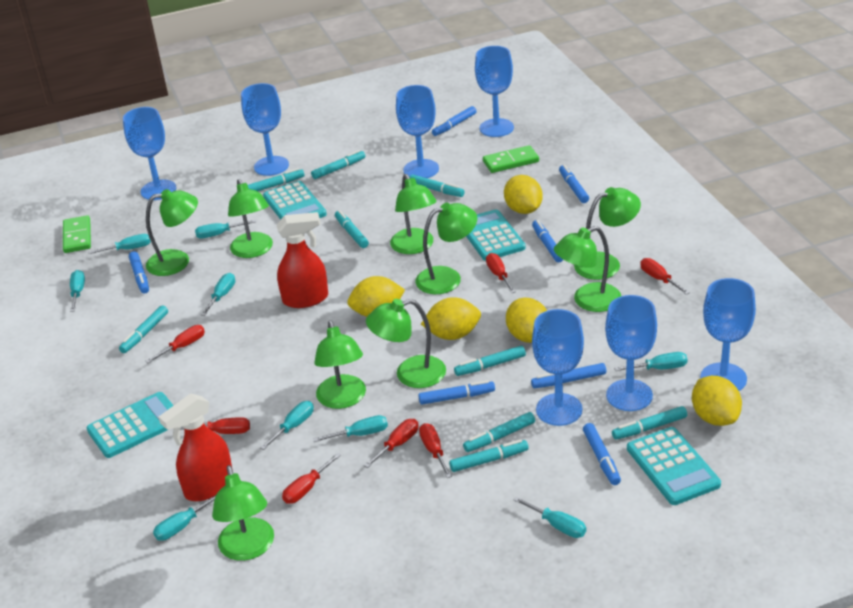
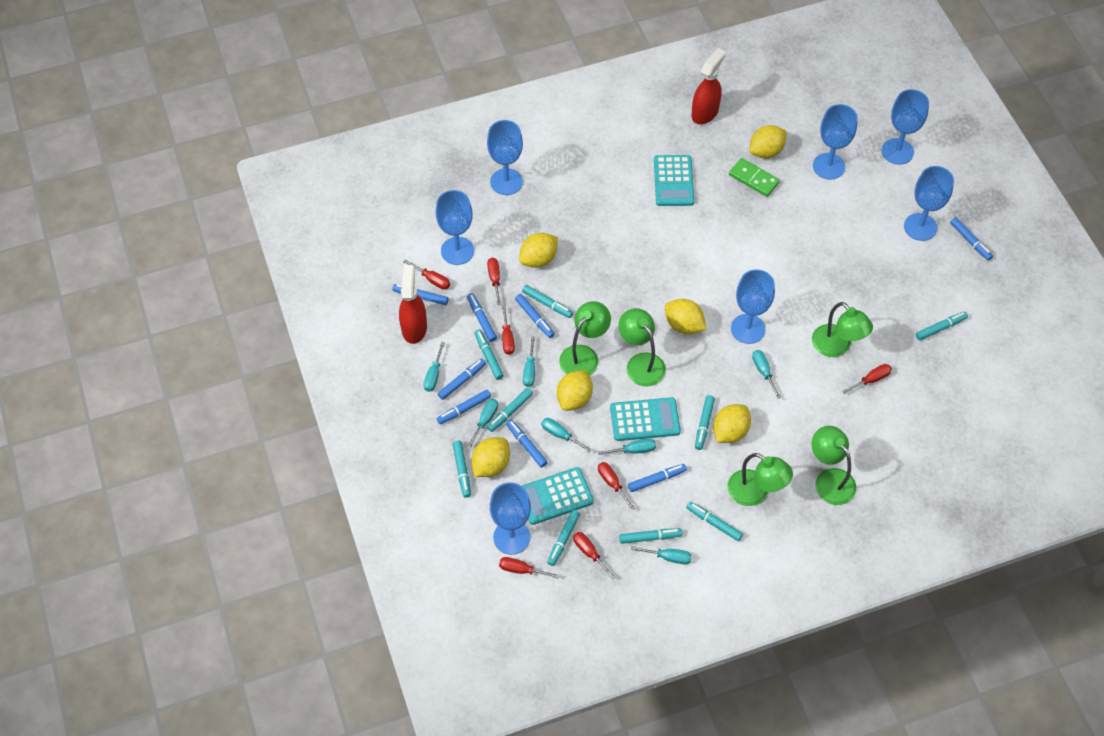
blue marker: [129,251,149,294] [418,380,495,405] [432,106,476,136] [531,363,606,388] [532,220,563,262] [559,165,589,203] [583,423,621,485] = 7 -> [392,284,448,305] [437,390,491,424] [438,359,486,400] [467,293,497,342] [506,419,548,468] [515,294,555,338] [628,464,687,492] [950,217,993,260] = 8
green domino: [63,215,91,253] [483,145,539,173] = 2 -> [729,158,780,197] = 1
green lamp: [146,189,198,276] [212,465,274,561] [228,179,273,258] [314,320,366,409] [366,299,446,388] [390,174,437,254] [415,203,477,294] [554,226,621,312] [574,187,641,280] = 9 -> [559,301,611,376] [618,308,666,386] [728,453,793,506] [812,302,873,357] [812,426,856,505] = 5
turquoise calculator: [87,392,174,458] [263,181,327,220] [466,209,526,261] [627,427,721,505] = 4 -> [522,467,594,525] [610,397,681,441] [654,155,694,206] = 3
turquoise screwdriver: [70,270,85,312] [88,234,151,254] [153,496,215,541] [195,220,256,239] [201,273,235,316] [260,401,314,450] [313,415,388,442] [513,496,586,538] [614,352,687,371] = 9 -> [424,342,445,392] [467,399,498,448] [523,336,535,387] [541,418,592,452] [598,439,656,455] [631,546,692,564] [752,350,781,399] = 7
yellow lemon: [347,276,405,317] [421,297,481,340] [504,175,543,214] [506,298,547,343] [692,376,742,426] = 5 -> [472,437,510,477] [519,233,558,268] [557,370,593,411] [665,299,706,334] [713,404,751,443] [750,125,787,158] = 6

